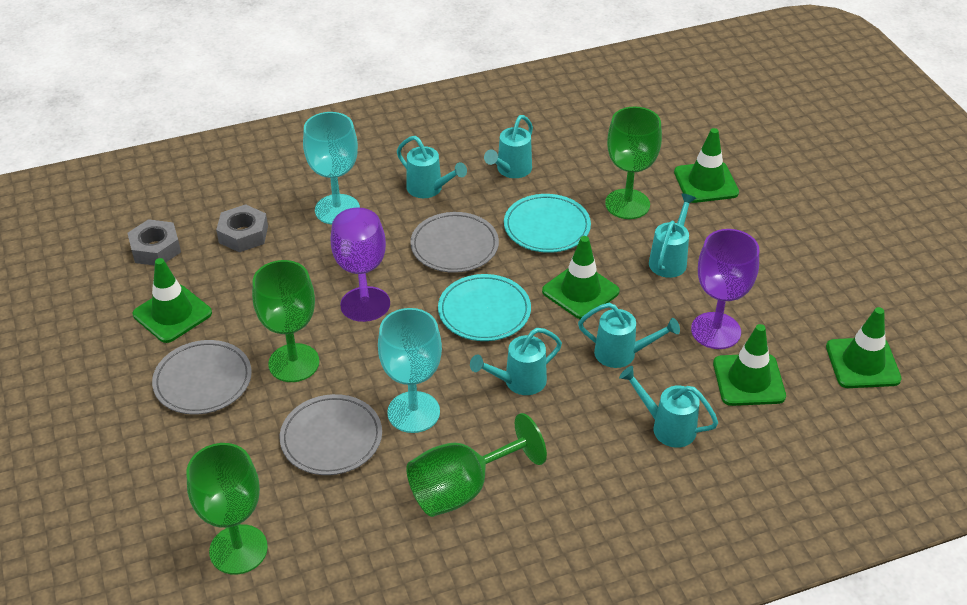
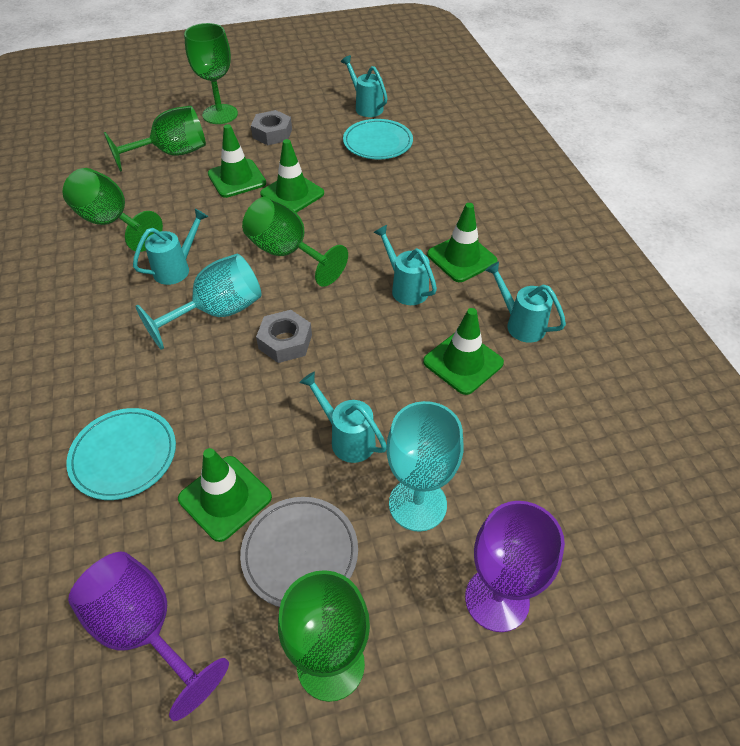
green goblet: [186,443,268,575] [252,260,319,382] [406,413,547,517] [605,106,662,219] = 4 -> [62,168,163,252] [104,106,206,172] [184,23,238,124] [242,196,348,287] [278,570,370,702] = 5
grey plate: [152,340,252,415] [280,394,382,475] [410,212,499,273] = 3 -> [240,497,358,607] = 1
turquoise watering can: [397,136,467,198] [470,328,562,395] [484,115,533,178] [578,303,680,368] [619,366,718,448] [649,193,696,278] = 6 -> [133,209,208,285] [299,372,387,463] [341,55,388,117] [374,225,437,305] [485,261,566,343] = 5

